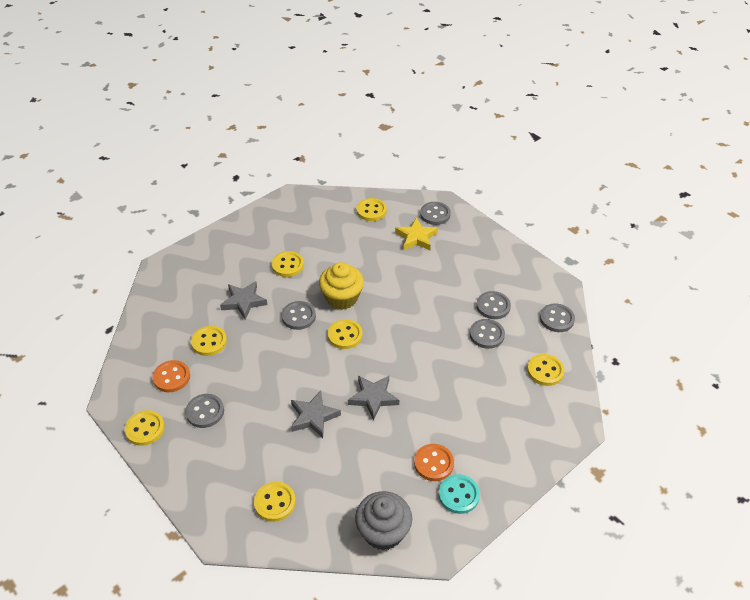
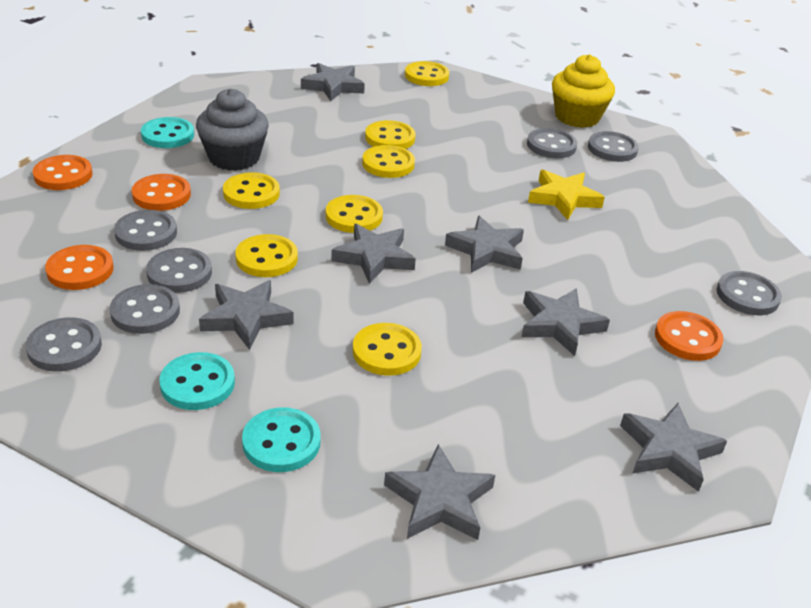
grey button: [185,394,224,428] [281,301,316,330] [420,202,451,225] [469,319,505,349] [476,291,511,319] [540,303,575,332] = 6 -> [26,317,102,372] [109,284,180,334] [114,210,177,251] [146,248,212,293] [527,128,577,158] [588,131,639,162] [717,271,782,315] = 7
grey star: [220,281,267,320] [291,391,341,438] [348,376,399,420] = 3 -> [199,280,294,350] [301,63,365,101] [331,224,416,284] [384,444,495,540] [445,216,524,273] [521,288,610,356] [620,403,727,492] = 7
orange button: [152,360,190,392] [414,444,454,481] = 2 -> [33,155,93,190] [45,245,114,290] [132,174,191,211] [655,311,723,361] = 4
turquoise button: [439,474,480,514] = 1 -> [141,117,194,148] [159,352,235,410] [242,407,321,472] = 3

